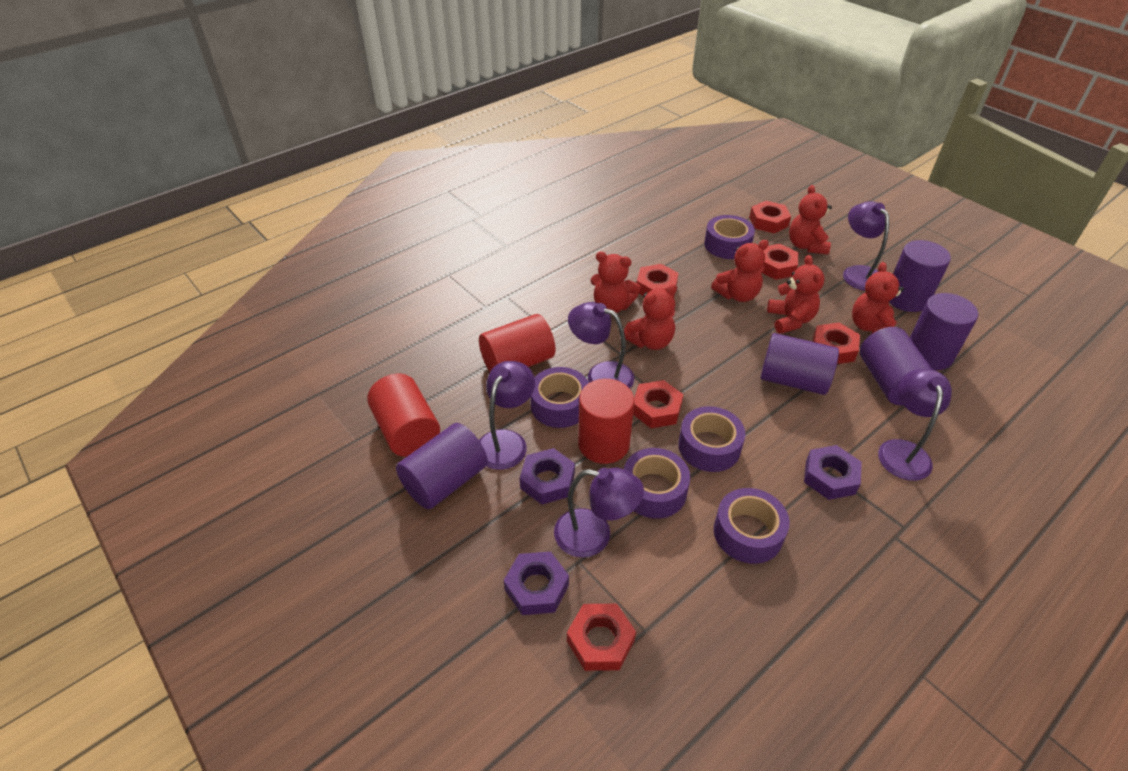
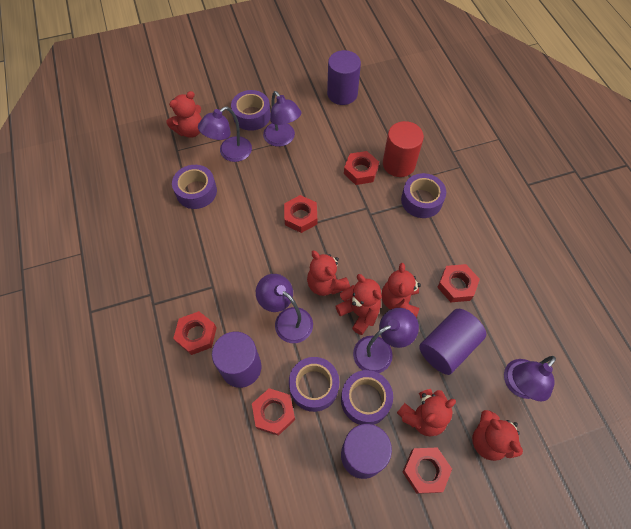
purple cylinder: [396,423,488,509] [761,333,839,395] [860,327,933,405] [889,240,951,312] [910,293,978,370] = 5 -> [212,332,262,388] [327,50,361,105] [341,424,392,479] [419,309,487,375] = 4
purple nut: [504,551,569,615] [520,448,575,505] [804,445,862,500] = 3 -> none = 0
red cylinder: [367,374,440,457] [479,314,555,372] [578,379,634,464] = 3 -> [383,121,424,177] = 1

